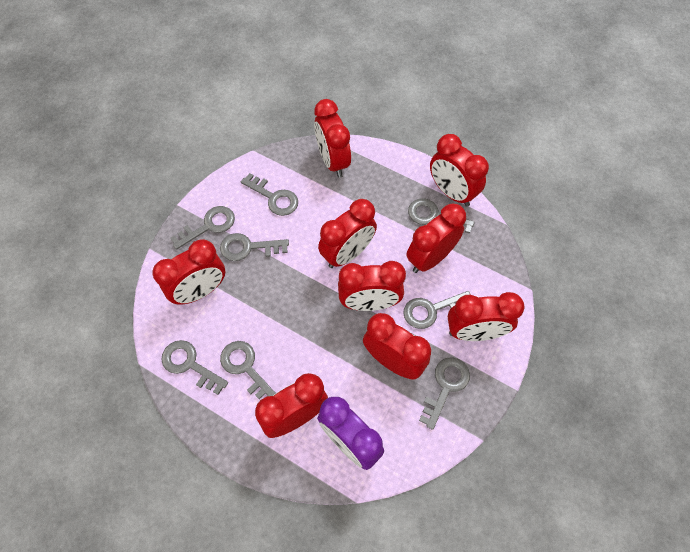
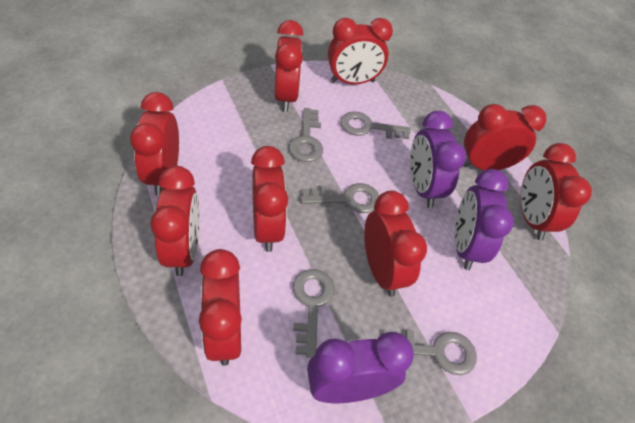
grey key: [161,340,228,395] [170,206,235,250] [220,233,289,261] [220,341,276,399] [241,173,298,216] [403,291,471,329] [408,198,475,234] [419,357,470,430] = 8 -> [289,108,323,162] [293,269,335,358] [301,183,379,213] [340,111,411,139] [383,330,477,375] = 5
purple clock: [317,397,384,470] = 1 -> [307,332,414,403] [410,111,466,208] [455,169,514,270] = 3

